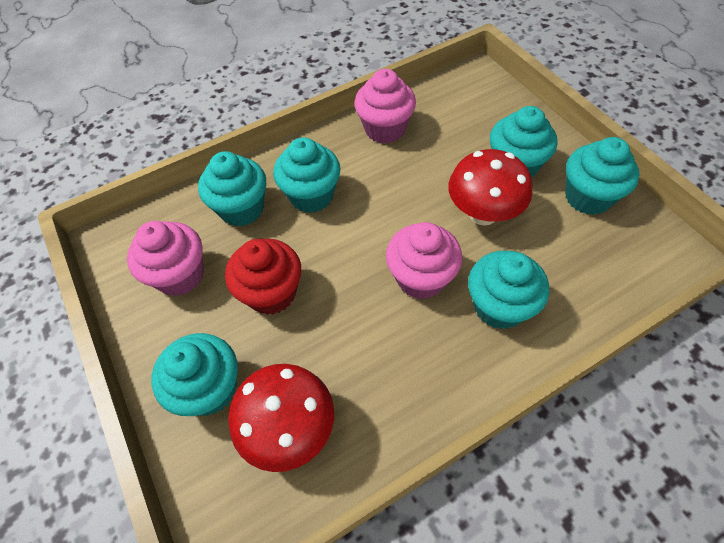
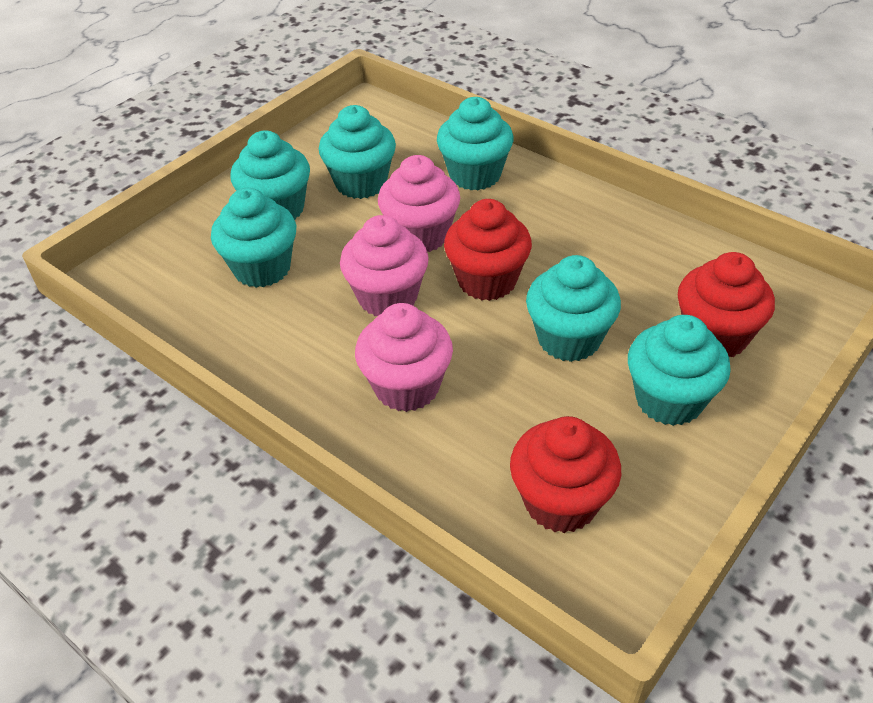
red cupcake: [225,238,301,315] = 1 -> [444,199,532,301] [510,416,621,533] [678,252,775,357] = 3
red mushroom: [228,364,334,472] [448,149,532,226] = 2 -> none = 0

